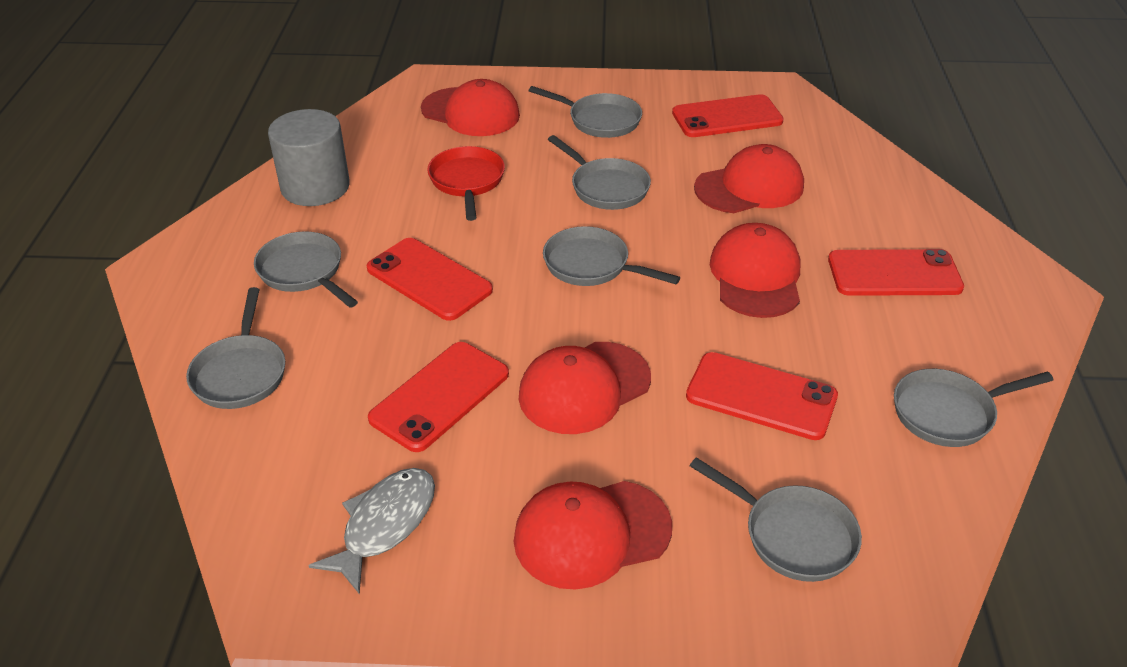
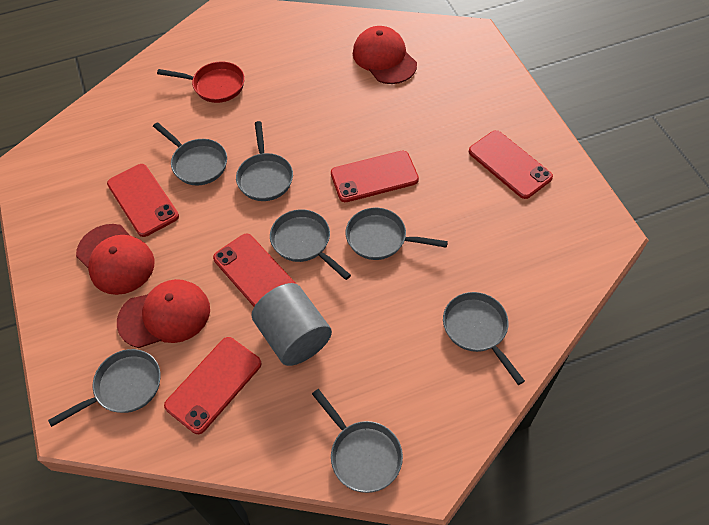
grey fish: [308,468,435,594] = 1 -> none = 0
red cap: [421,79,520,136] [514,481,672,590] [519,342,651,434] [694,144,804,213] [710,223,801,318] = 5 -> [76,224,155,295] [117,279,210,348] [353,26,417,84] = 3

